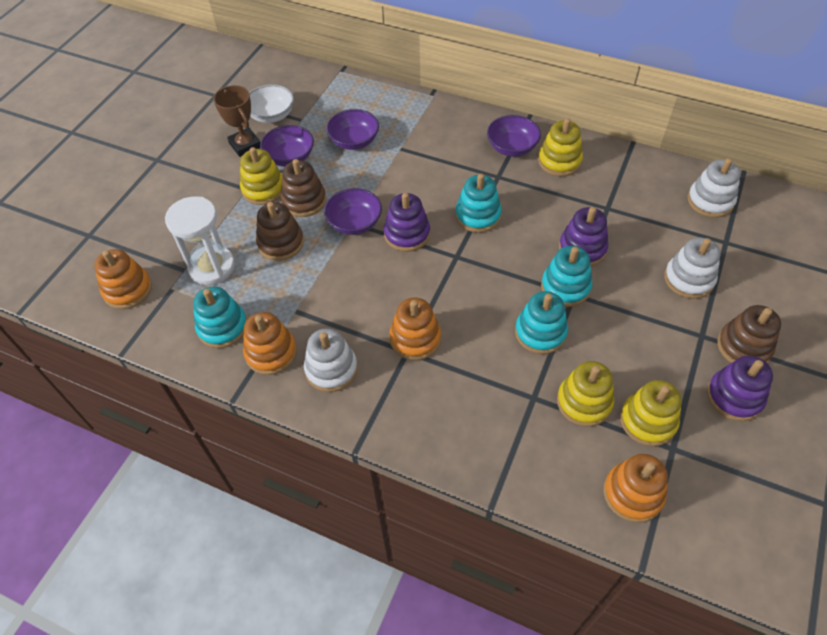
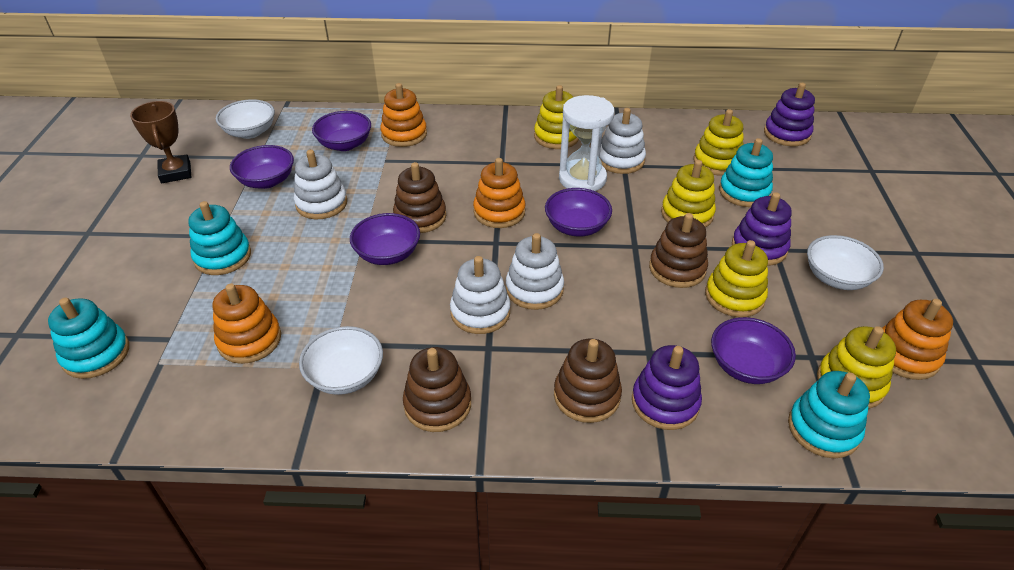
brown stacking toy: [256,202,304,261] [281,159,326,217] [718,305,781,363] = 3 -> [393,162,446,233] [403,347,471,432] [554,339,622,423] [649,213,708,288] = 4
purple bowl: [260,125,314,167] [324,188,382,235] [326,109,379,150] [487,115,541,157] = 4 -> [230,145,294,189] [312,111,371,151] [350,213,420,265] [545,188,612,236] [711,317,796,384] = 5
white bowl: [249,84,294,123] = 1 -> [216,99,275,139] [299,326,383,395] [807,235,884,290] = 3
white stacking toy: [304,328,358,392] [664,238,721,299] [687,158,741,218] = 3 -> [294,150,347,219] [450,256,511,334] [506,233,564,310] [600,108,646,174] = 4
yellow stacking toy: [240,147,283,205] [538,118,583,176] [557,361,614,427] [620,380,682,446] = 4 -> [534,85,579,149] [661,160,716,228] [693,109,744,176] [705,240,768,317] [817,326,896,409] = 5

